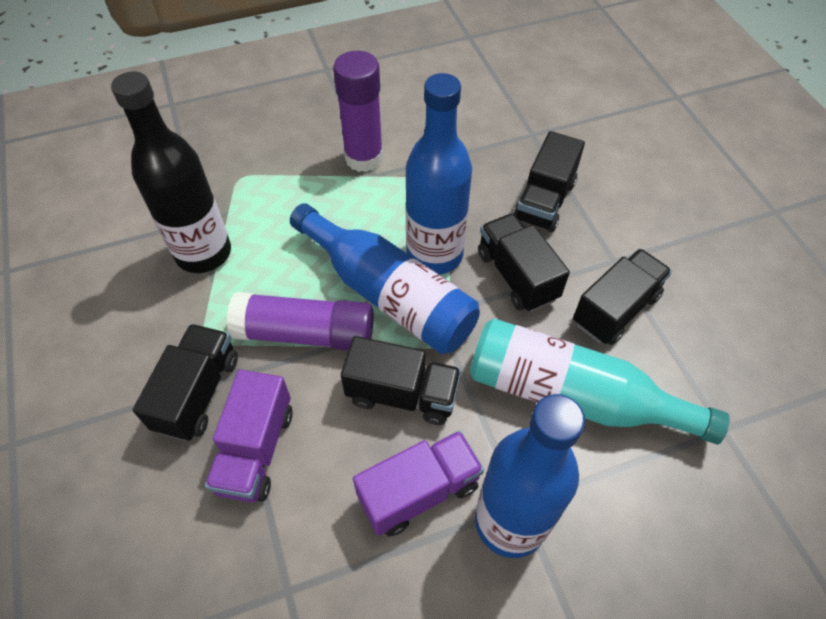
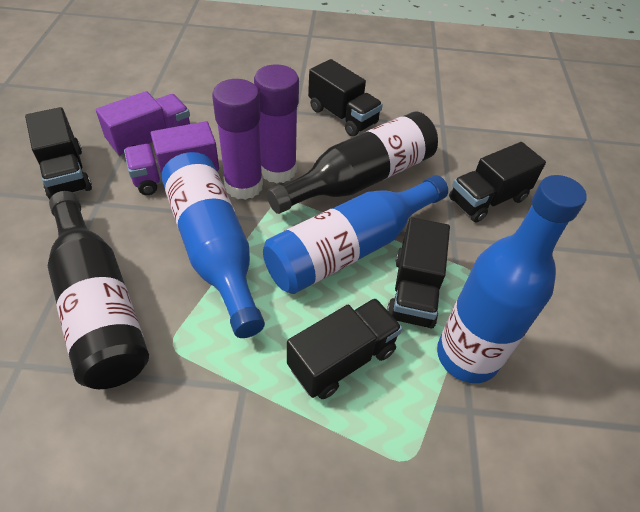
black bottle: [111,71,231,273] = 1 -> [48,191,149,389] [267,111,438,214] = 2
turquoise bottle: [470,318,730,444] = 1 -> none = 0

